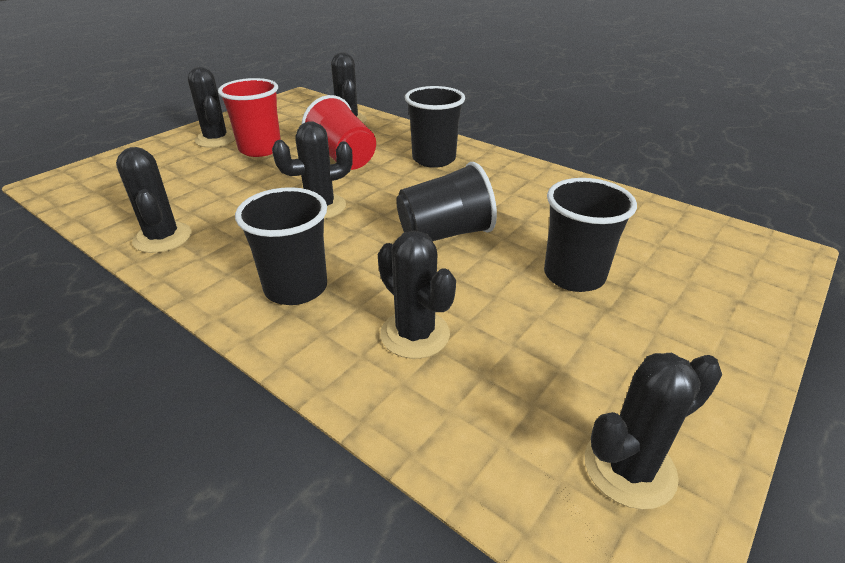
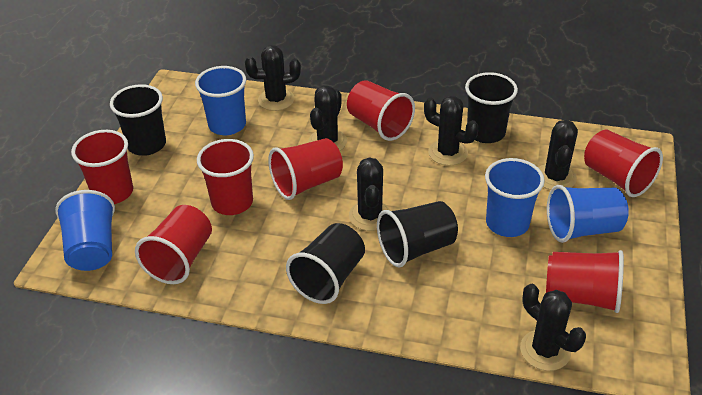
blue cup: none = 0 -> [55,190,115,271] [195,66,246,135] [485,158,545,237] [547,185,629,243] = 4
red cup: [218,78,281,157] [302,95,376,170] = 2 -> [71,130,133,204] [135,205,212,284] [197,139,254,215] [268,138,343,200] [347,80,415,141] [546,250,624,313] [584,130,663,197] = 7

